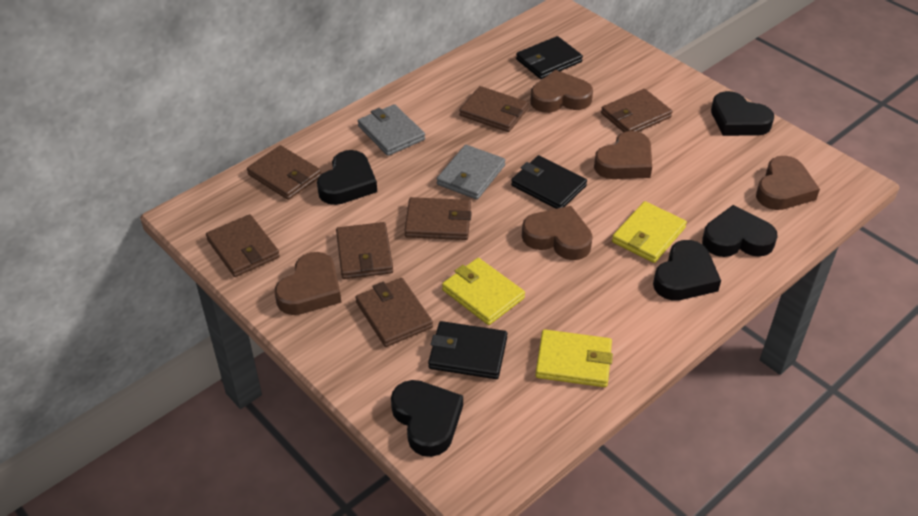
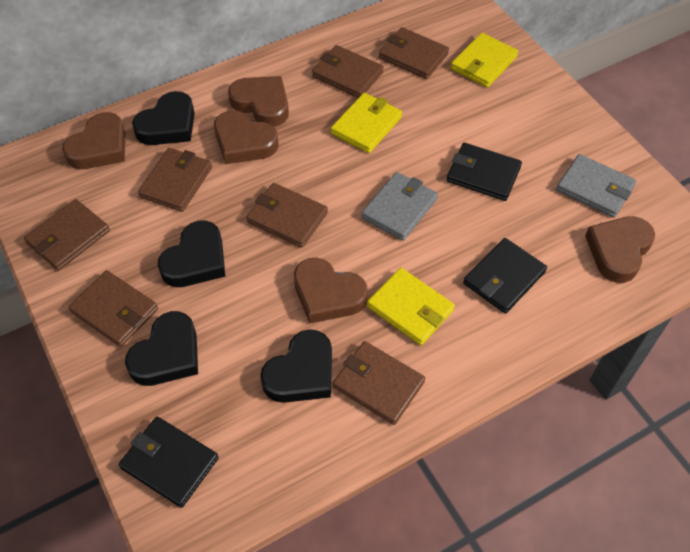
black heart: [317,150,377,205] [391,380,463,457] [653,240,721,301] [702,205,777,257] [711,91,774,136] = 5 -> [125,311,198,386] [132,91,195,145] [158,221,225,287] [260,329,332,403] = 4

